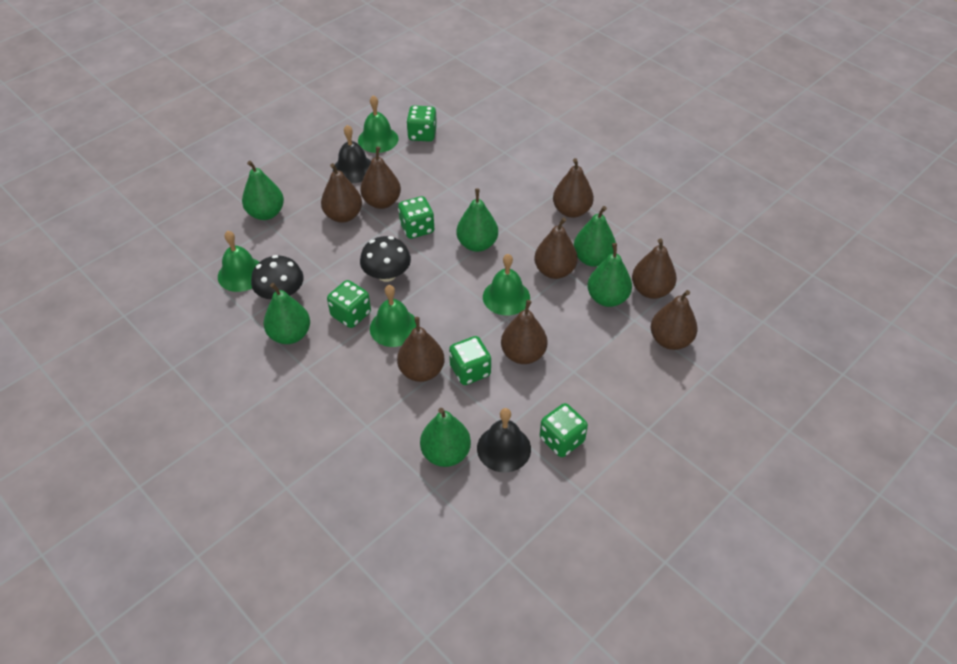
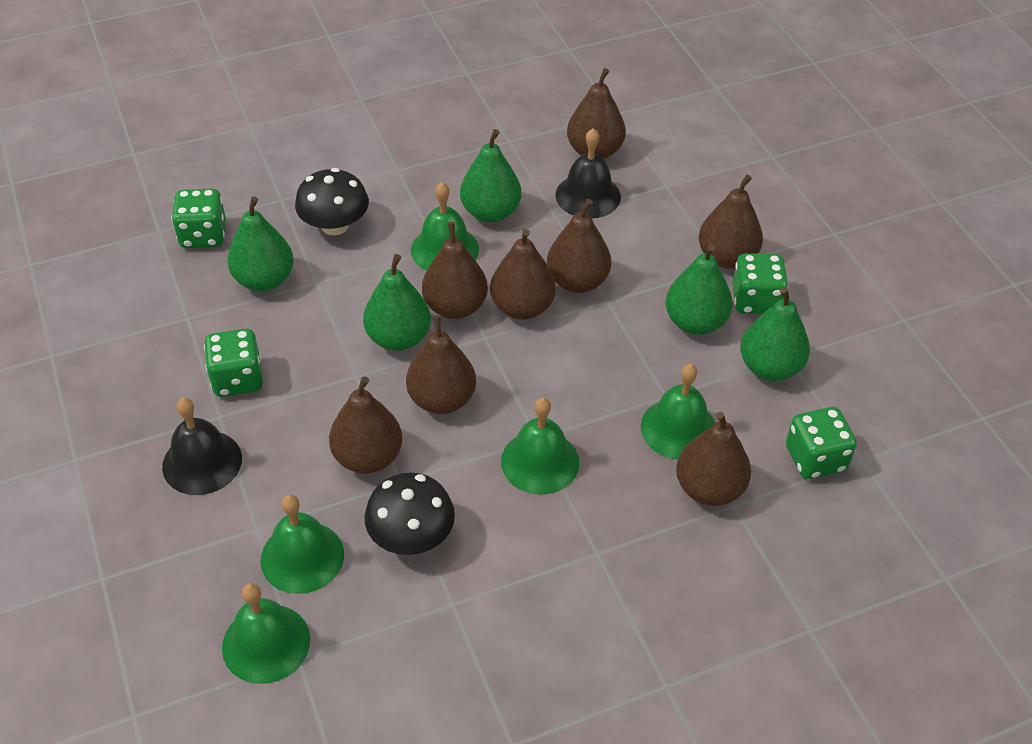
green bell: [218,231,259,292] [358,95,399,153] [370,285,416,347] [483,254,530,315] = 4 -> [222,583,310,684] [260,495,344,594] [411,182,479,271] [501,397,579,495] [641,364,715,460] = 5
green dice: [327,280,371,328] [398,196,435,239] [406,105,437,142] [449,336,491,385] [540,403,588,457] = 5 -> [172,188,226,248] [204,329,263,397] [732,253,789,314] [786,407,857,479] = 4
green pear: [242,161,284,220] [264,283,310,344] [420,408,471,467] [457,188,498,252] [574,206,616,267] [587,243,632,307] = 6 -> [227,196,294,291] [363,254,431,351] [460,129,521,222] [665,244,733,335] [740,287,810,381] = 5

